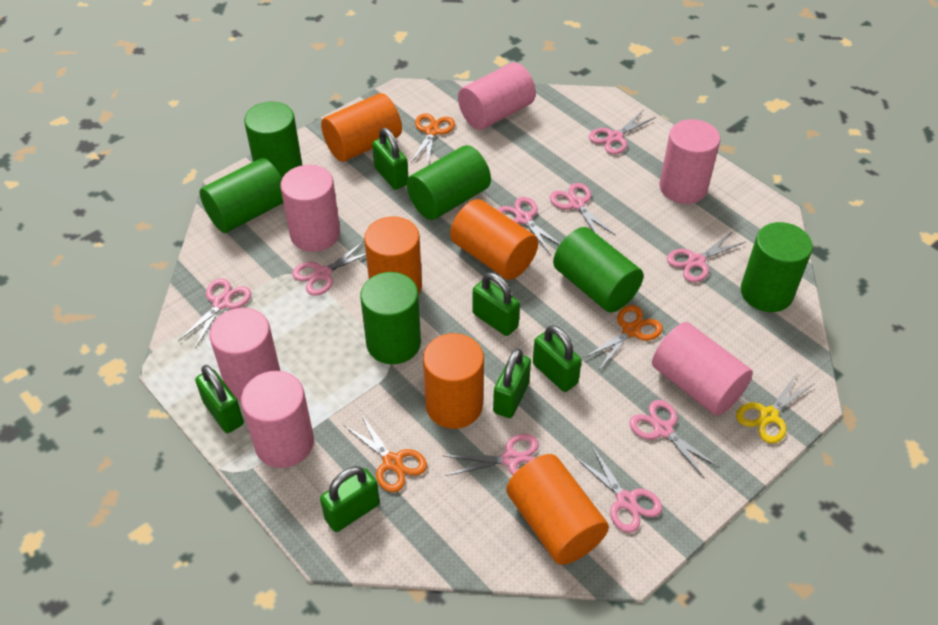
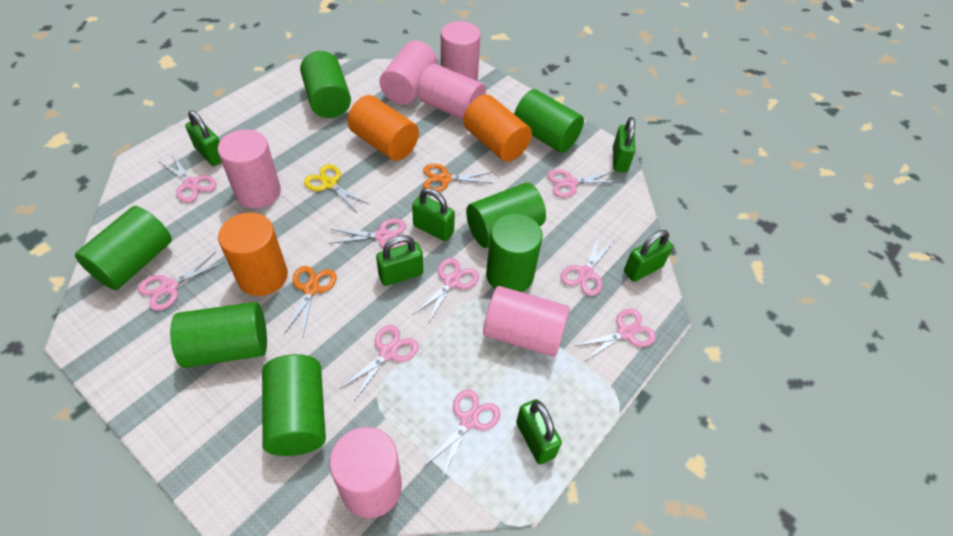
green cylinder: [200,158,283,233] [244,102,302,178] [360,272,421,364] [407,145,491,220] [553,227,644,312] [741,222,813,312] = 6 -> [75,206,172,290] [170,302,267,368] [262,354,326,456] [300,51,351,118] [466,183,546,248] [486,213,543,292] [514,89,584,153] = 7
orange cylinder: [321,93,402,162] [364,216,422,295] [423,333,484,429] [450,199,538,280] [506,454,609,565] = 5 -> [218,213,288,296] [347,95,419,161] [463,95,532,162] = 3
orange scissors: [343,414,427,492] [411,113,455,163] [584,305,663,370] = 3 -> [284,266,337,336] [423,164,493,192] = 2

